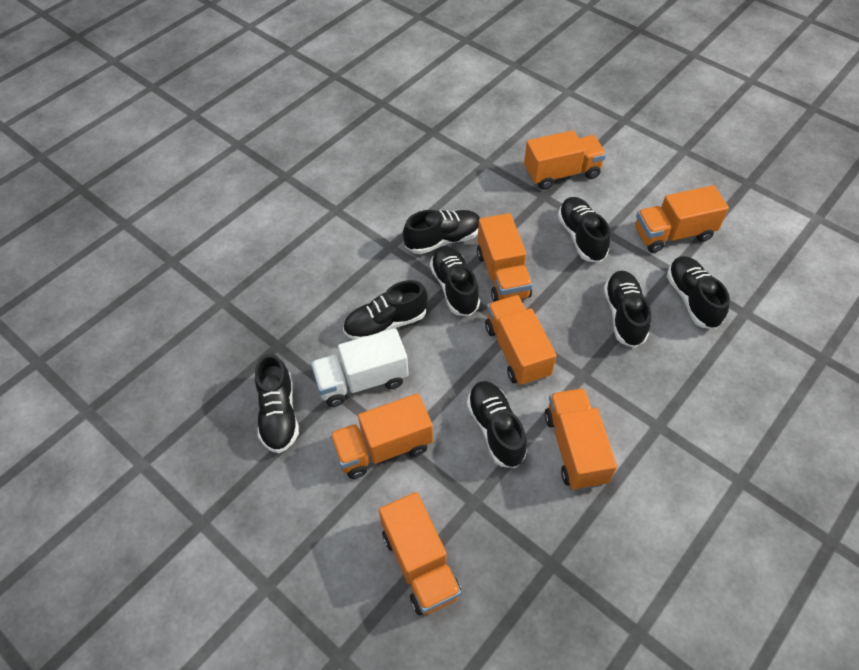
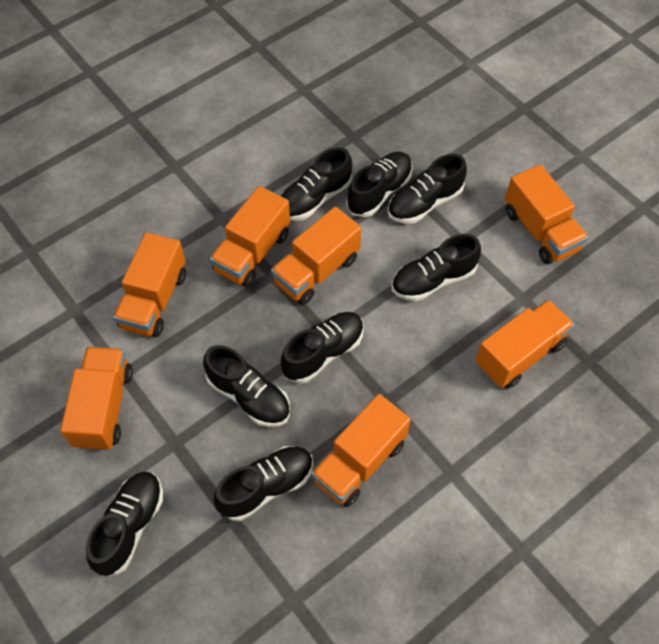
white truck: [311,328,409,407] = 1 -> none = 0

